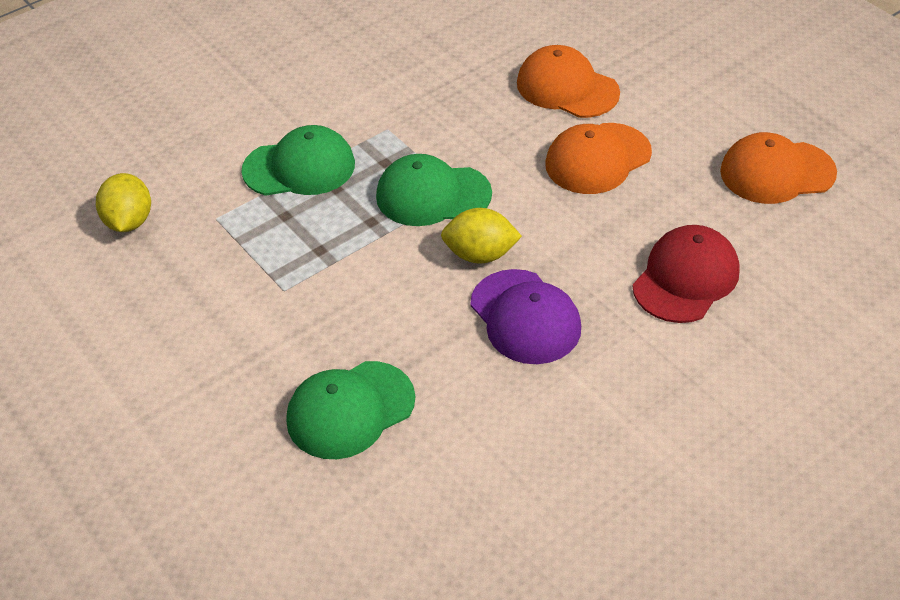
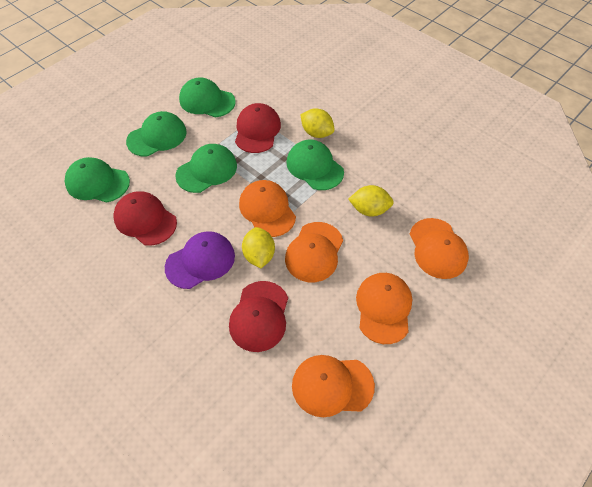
green cap: [241,125,355,196] [286,361,415,459] [376,154,492,226] = 3 -> [65,157,130,203] [126,111,187,157] [175,144,237,193] [179,78,236,117] [287,140,344,190] = 5
orange cap: [517,45,620,118] [545,123,652,194] [720,132,837,204] = 3 -> [239,180,296,237] [285,222,343,282] [292,355,375,417] [356,273,412,344] [410,218,469,279] = 5
red cap: [633,225,739,323] = 1 -> [113,191,177,246] [229,281,288,352] [235,103,281,153] = 3
yellow lemon: [96,173,151,232] [441,208,522,264] = 2 -> [242,227,275,268] [300,108,335,138] [348,185,394,217] = 3

